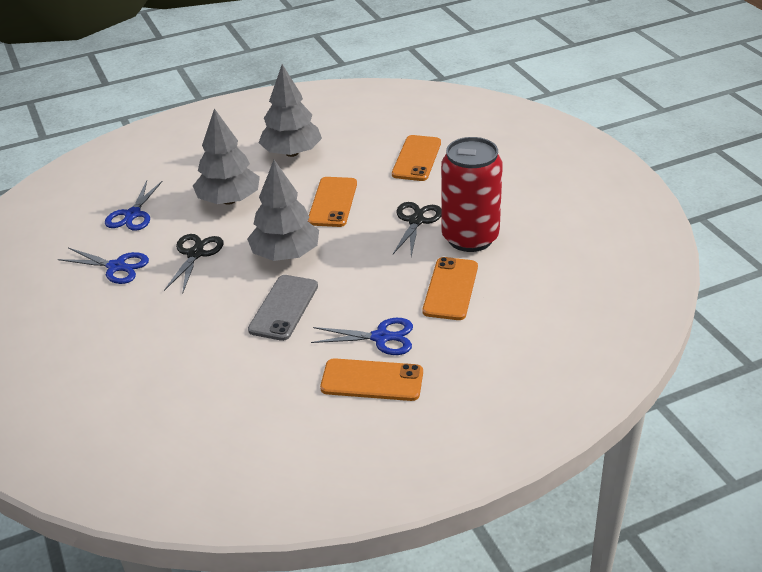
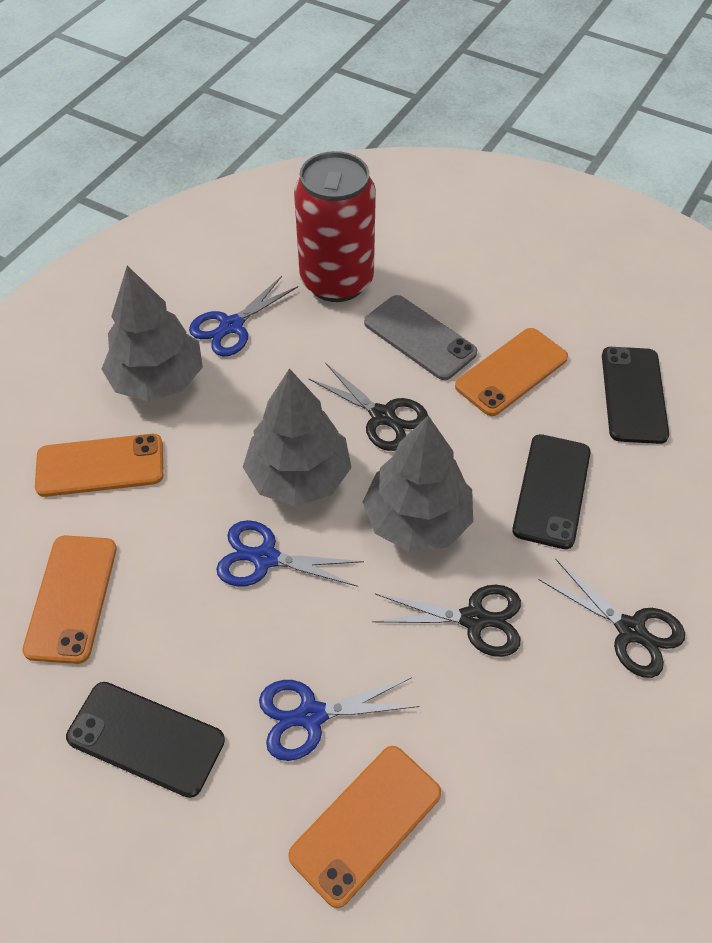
black phone: none = 0 -> [66,682,225,798] [512,434,591,549] [602,347,669,444] = 3
black scissors: [164,234,224,294] [393,202,441,257] = 2 -> [308,363,428,451] [372,585,521,657] [538,559,685,678] = 3

